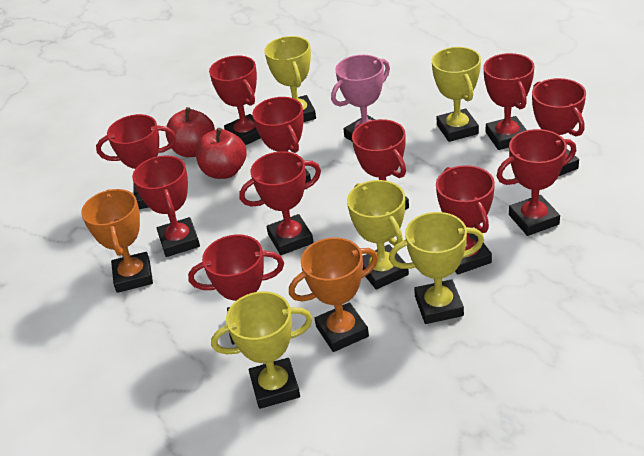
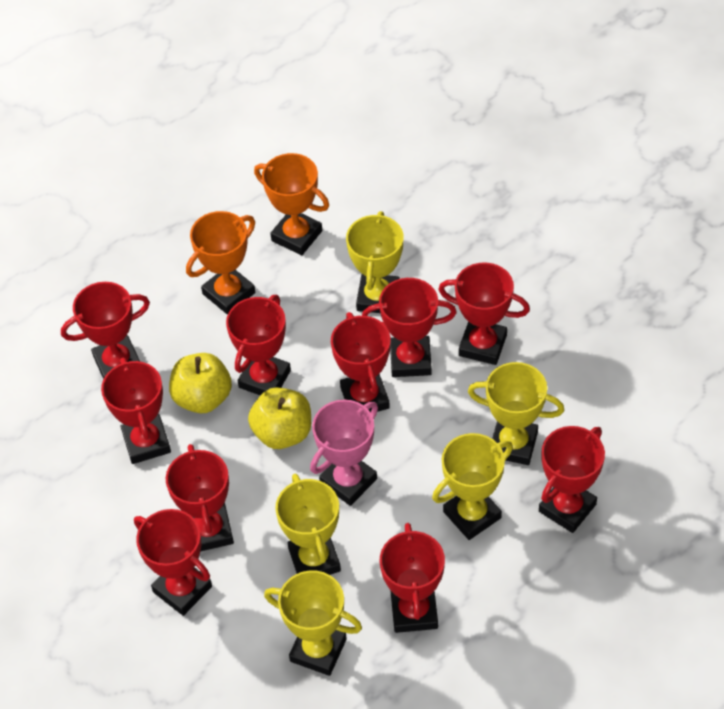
red apple: [165,107,215,157] [196,128,247,179] = 2 -> none = 0
red trophy: [96,114,177,209] [132,155,200,257] [188,234,284,344] [209,56,261,145] [239,151,321,255] [252,97,311,184] [352,119,409,210] [436,165,495,274] [483,53,535,150] [496,129,576,236] [532,78,586,176] = 11 -> [61,282,150,379] [101,358,171,464] [134,509,212,616] [166,444,234,551] [226,295,291,396] [331,312,391,413] [362,278,457,377] [380,523,445,633] [438,262,530,365] [539,426,605,533] = 10
yellow apple: none = 0 -> [169,353,232,413] [248,387,311,449] = 2

